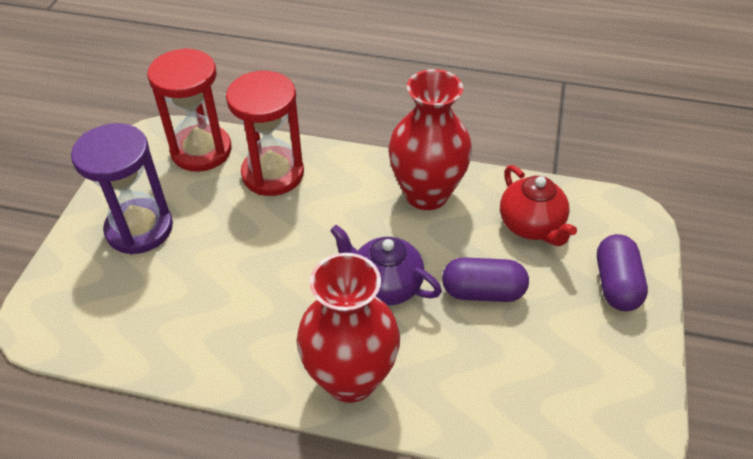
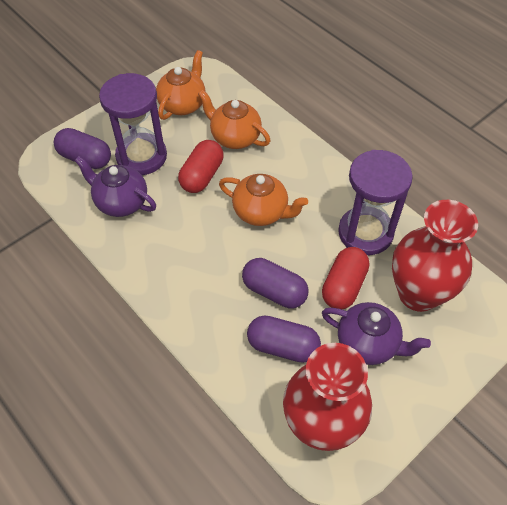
orange teapot: none = 0 -> [156,50,205,120] [198,89,270,149] [219,174,308,226] = 3
purple capsule: [442,257,529,302] [597,234,648,311] = 2 -> [54,128,111,169] [242,258,308,308] [247,316,321,363] = 3
purple hourglass: [71,123,173,254] = 1 -> [99,73,167,175] [338,150,413,255] = 2
purple teapot: [330,225,442,306] = 1 -> [74,156,156,217] [322,302,431,365] = 2
red capsule: none = 0 -> [178,140,224,193] [322,247,369,309] = 2
red hourglass: [147,48,232,172] [226,71,304,196] = 2 -> none = 0
red teapot: [500,165,577,246] = 1 -> none = 0

